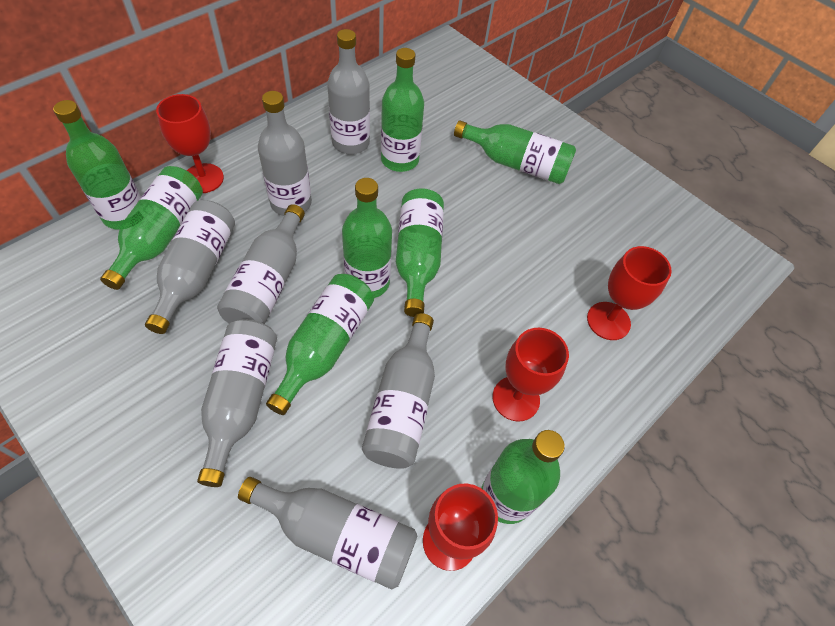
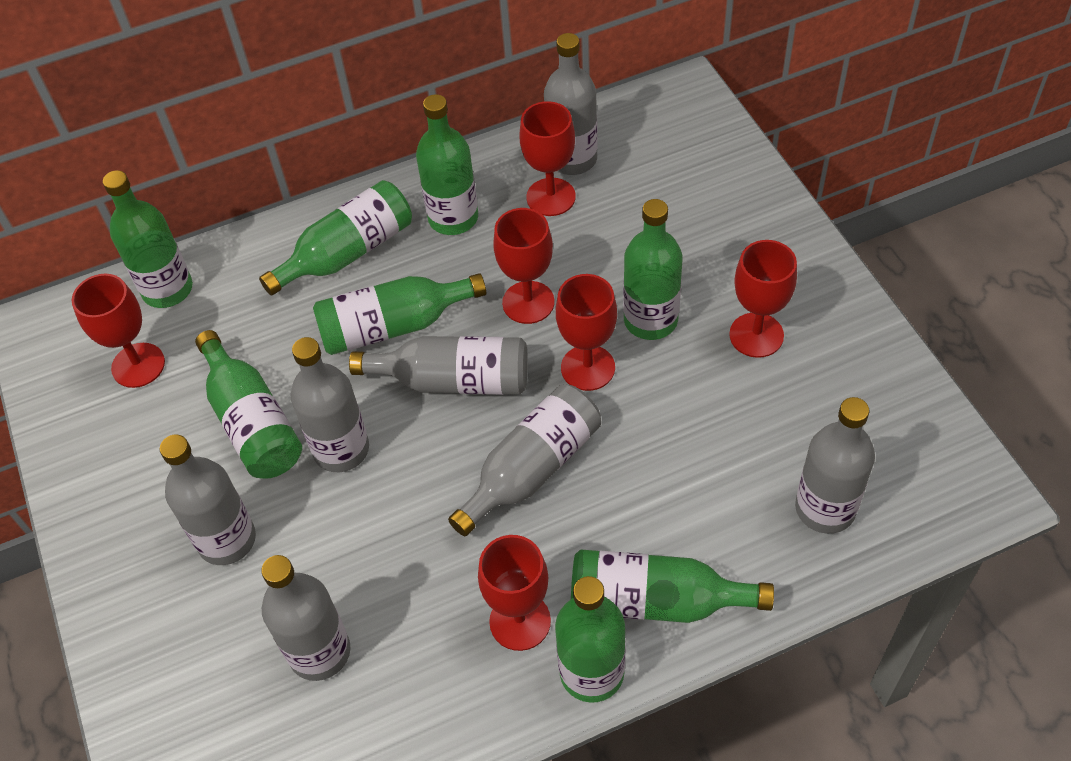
red goblet: [156,94,224,193] [423,483,498,571] [492,328,569,422] [587,246,672,340] = 4 -> [72,274,165,388] [478,535,551,651] [493,208,555,324] [520,101,576,216] [556,274,617,391] [729,240,797,358] = 6

